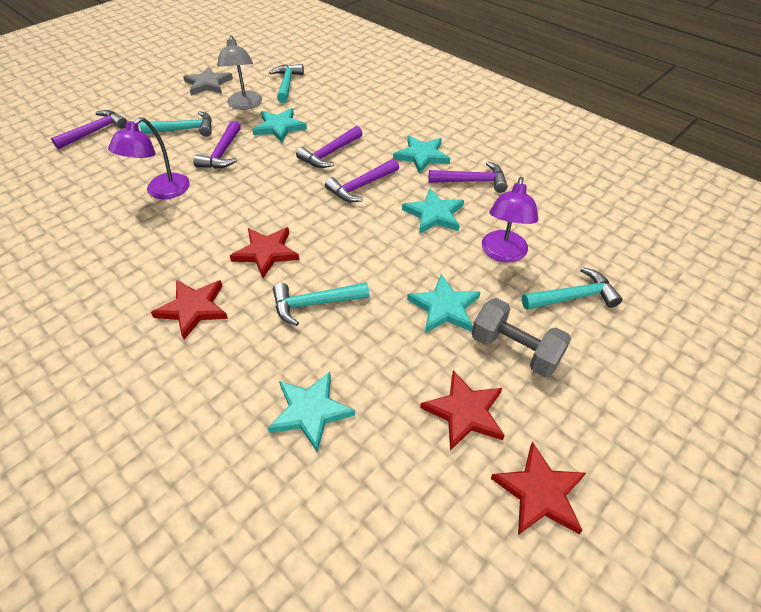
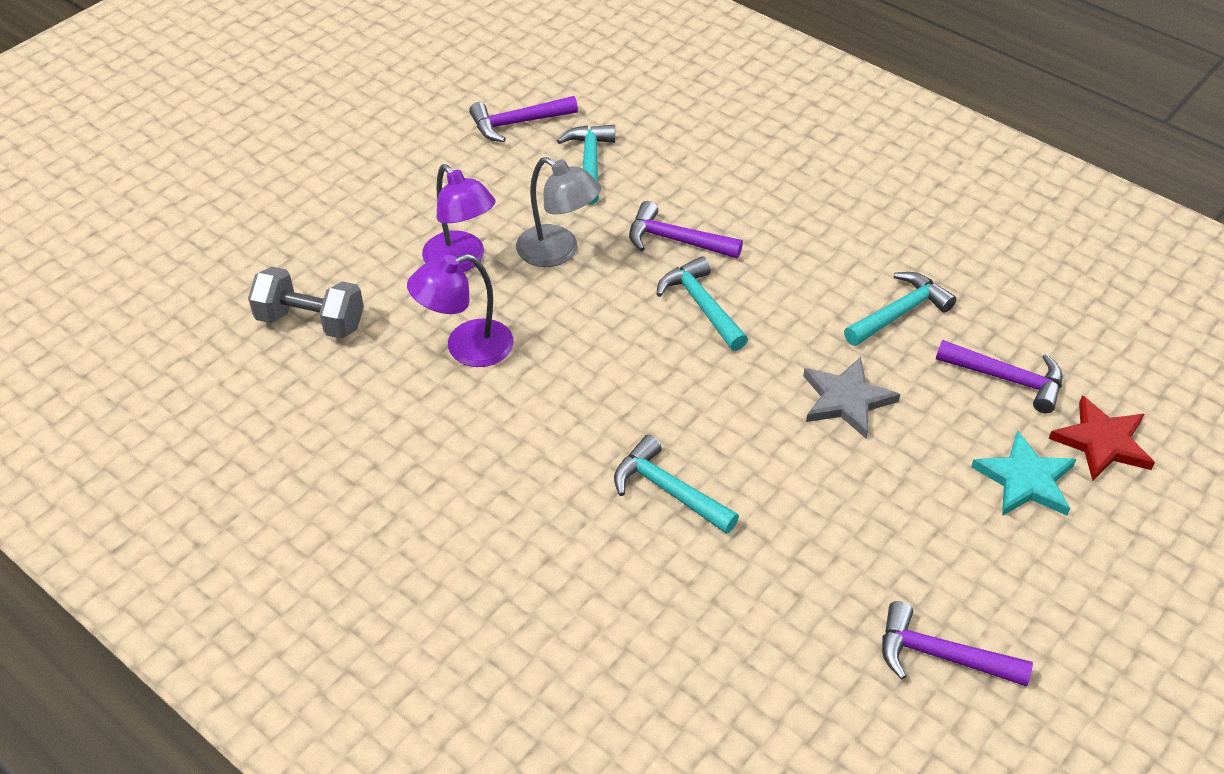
purple hammer: [51,110,127,149] [193,121,241,169] [296,126,363,168] [325,159,399,202] [429,161,508,193] = 5 -> [469,96,578,142] [629,201,743,258] [882,601,1033,686] [936,340,1062,413] = 4
red star: [151,280,228,340] [230,227,300,278] [420,370,505,451] [490,442,586,535] = 4 -> [1049,396,1155,481] = 1
turquoise star: [252,108,307,143] [268,372,355,453] [393,136,450,174] [402,188,464,234] [407,274,481,333] = 5 -> [971,430,1076,516] = 1

